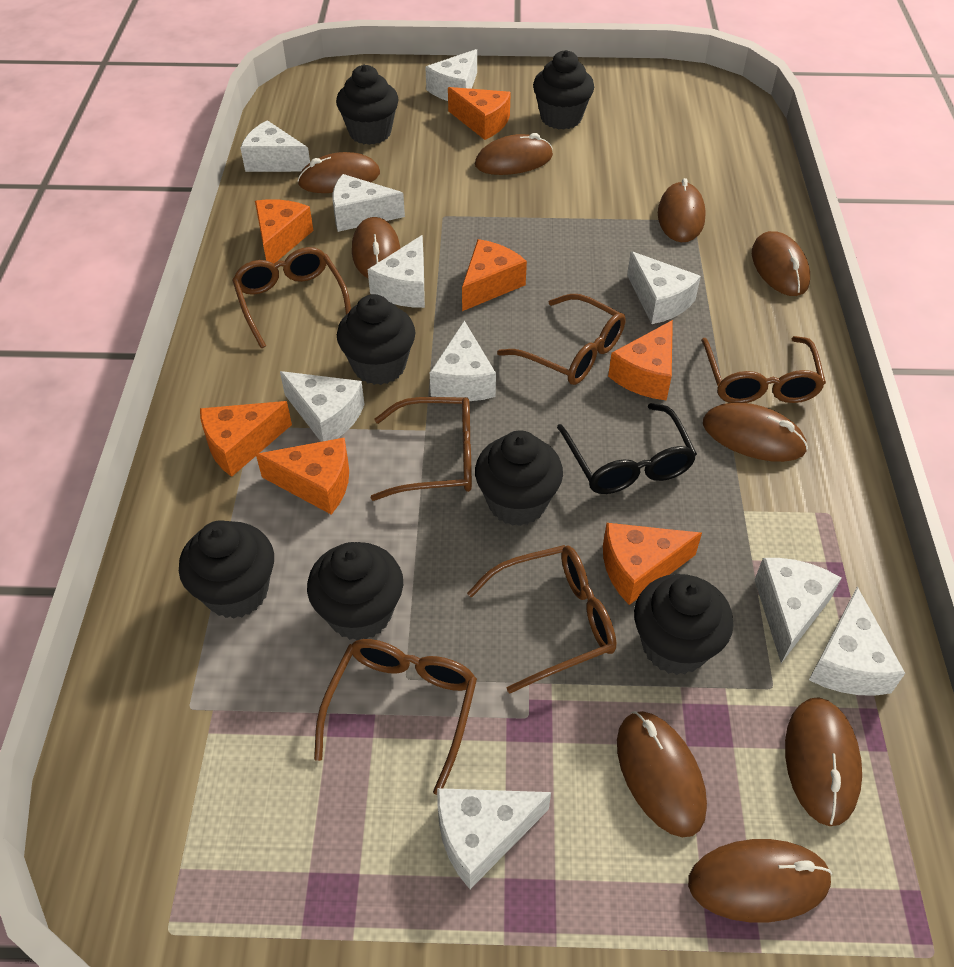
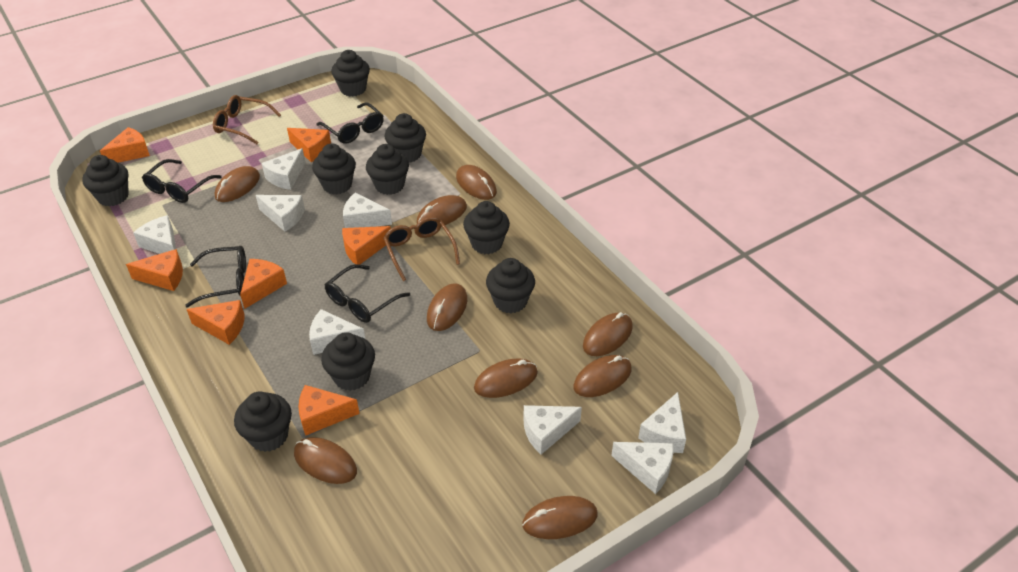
black cupcake: [179,520,274,619] [307,542,403,640] [336,65,399,145] [337,294,415,385] [475,430,563,526] [533,50,594,130] [634,574,733,675] = 7 -> [82,155,129,206] [234,391,292,452] [312,143,356,194] [321,332,375,391] [331,50,370,96] [366,144,409,195] [385,113,426,162] [463,201,510,254] [486,258,535,313] = 9
black glasses: [557,403,697,494] = 1 -> [142,159,221,203] [185,246,246,307] [316,102,384,144] [324,264,410,323] = 4
brown glasses: [232,247,351,348] [314,639,477,795] [371,397,472,501] [467,545,616,694] [497,294,626,385] [701,336,826,403] = 6 -> [213,95,281,144] [383,217,460,281] = 2
white cheese: [241,120,310,172] [280,371,365,442] [332,174,405,232] [367,235,425,308] [425,49,477,101] [430,321,496,401] [437,788,551,889] [627,251,701,324] [754,558,841,663] [809,586,905,696] = 10 -> [133,215,176,254] [256,195,305,232] [262,148,305,190] [309,309,365,355] [343,193,392,228] [523,405,582,455] [611,442,674,494] [638,392,686,453] = 8

